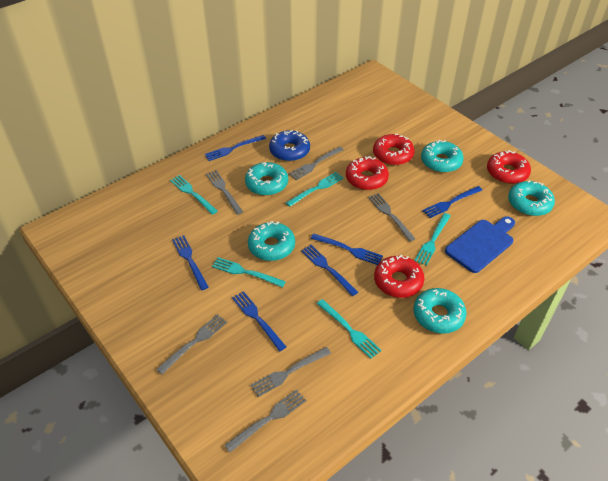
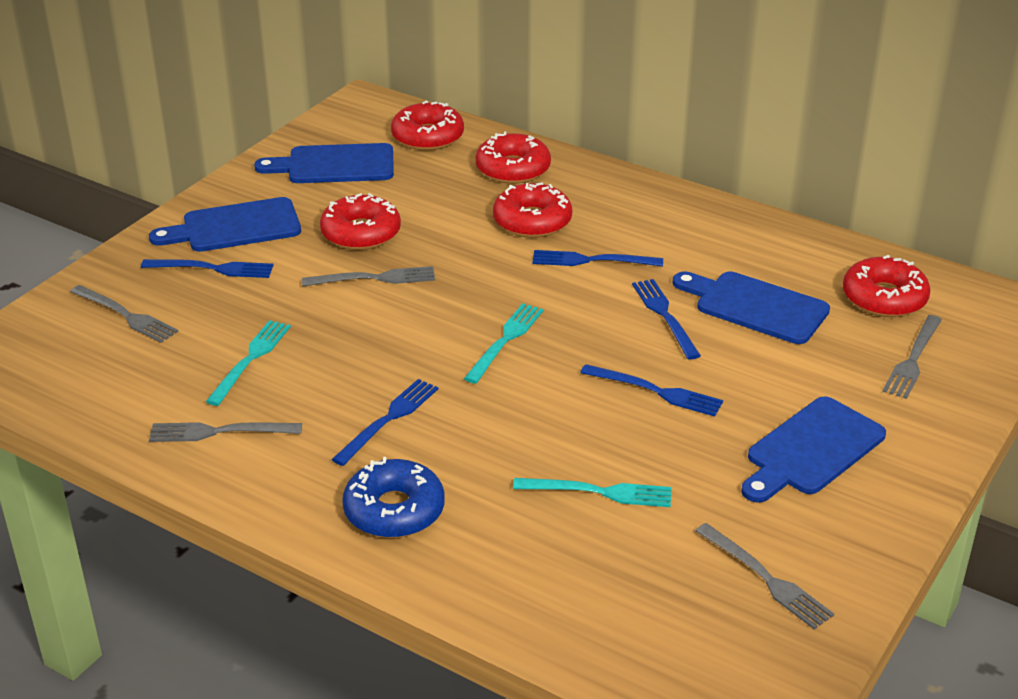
blue cutting board: [445,216,515,273] = 1 -> [149,197,301,252] [254,143,394,183] [673,271,830,344] [741,396,886,503] = 4
blue fork: [172,235,209,290] [205,135,266,161] [232,291,286,351] [301,245,358,296] [311,233,383,265] [423,186,482,218] = 6 -> [141,259,274,278] [331,379,438,466] [533,250,663,267] [581,364,723,417] [632,279,701,359] = 5
grey fork: [156,314,227,374] [206,170,243,215] [225,389,306,452] [251,347,331,397] [289,146,344,180] [368,193,416,242] = 6 -> [70,285,179,343] [149,422,302,442] [302,266,435,286] [696,523,834,629] [882,315,942,399] = 5
red donut: [346,156,389,190] [373,133,415,165] [374,255,425,298] [487,150,531,184] = 4 -> [320,193,401,250] [391,100,464,151] [476,131,551,184] [493,182,572,238] [843,255,930,317] = 5
turquoise donut: [245,162,288,196] [248,221,295,261] [414,288,467,334] [421,140,464,173] [508,180,555,216] = 5 -> none = 0
turquoise fork: [170,175,218,215] [212,257,286,287] [286,172,343,207] [317,299,381,359] [414,213,450,266] = 5 -> [206,320,291,406] [464,303,544,384] [513,478,672,507] = 3

